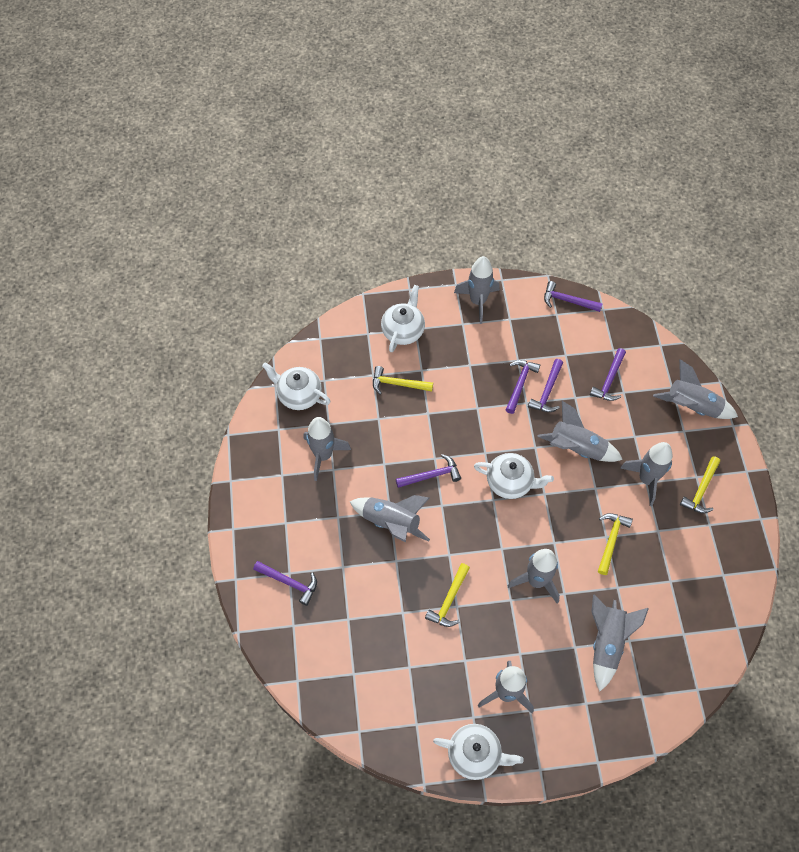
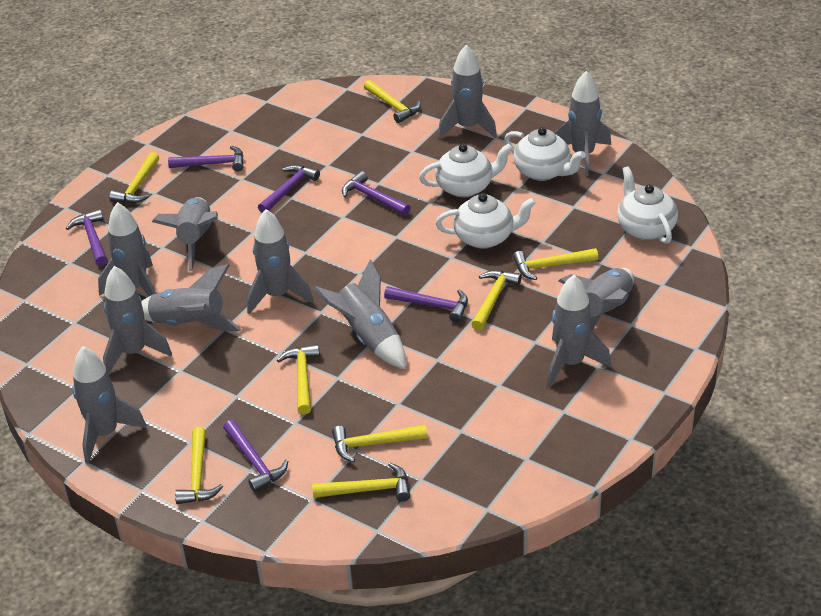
grey rocket: [304,417,351,481] [350,495,430,543] [454,256,500,324] [478,661,534,713] [508,549,560,604] [537,401,623,462] [591,594,649,692] [620,442,672,506] [653,359,738,419] = 9 -> [72,346,147,464] [98,202,156,296] [103,266,172,374] [142,264,241,331] [152,197,218,271] [247,209,313,314] [314,259,406,369] [438,45,497,139] [547,275,611,387] [555,71,611,176] [558,268,634,332] = 11
yellow hammer: [373,366,433,395] [425,563,470,627] [598,513,633,575] [680,456,720,513] = 4 -> [109,152,159,203] [175,427,223,504] [277,344,320,414] [312,463,410,502] [332,425,427,462] [364,80,421,123] [472,270,522,331] [513,248,598,280] = 8

